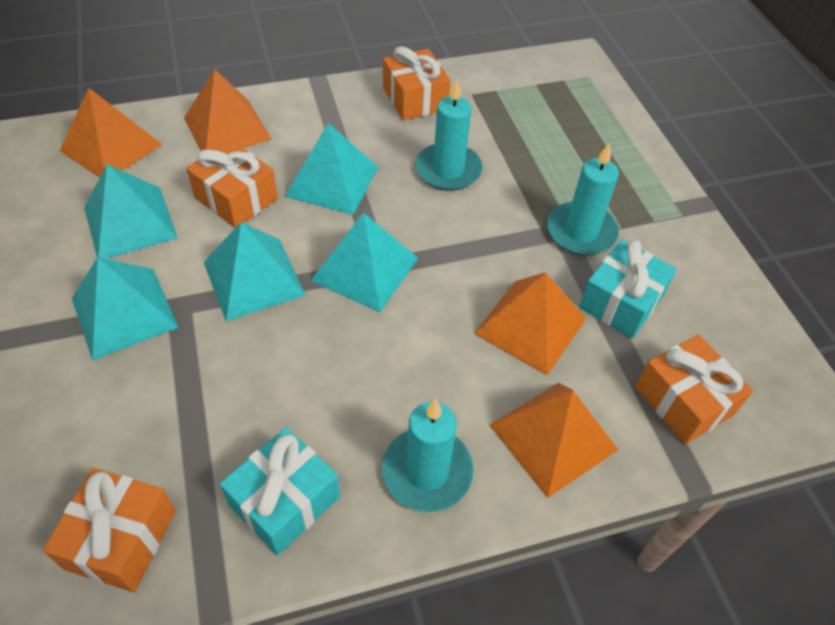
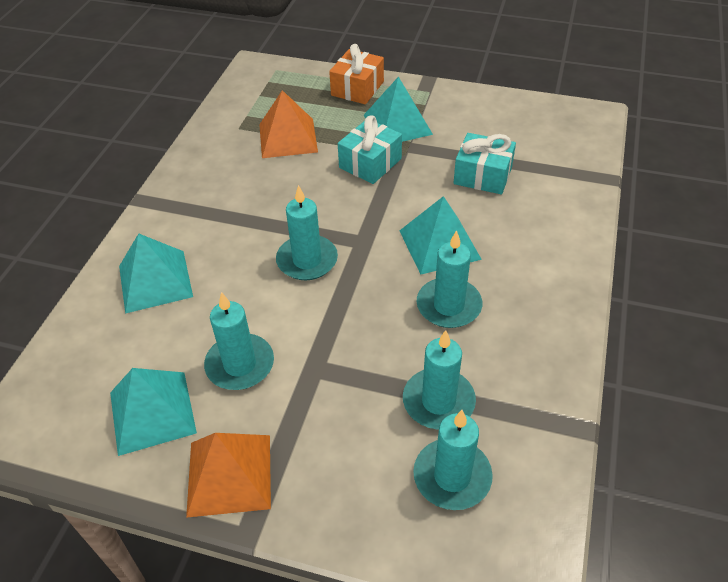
orange gift: [43,467,176,592] [186,140,278,228] [383,46,451,121] [635,335,753,444] = 4 -> [329,44,384,104] = 1
orange pyramid: [60,88,162,178] [184,69,272,151] [474,272,586,375] [489,383,618,498] = 4 -> [186,433,271,518] [259,90,318,158] = 2
turquoise candle: [382,399,474,512] [415,79,483,191] [547,142,619,255] = 3 -> [204,292,274,390] [276,185,338,280] [403,330,476,429] [413,410,493,510] [417,230,482,328] = 5
turquoise pyramid: [72,257,178,360] [84,164,177,259] [204,222,305,321] [285,123,379,215] [310,213,418,312] = 5 -> [110,368,197,456] [119,233,193,314] [364,76,433,142] [399,196,482,274] = 4

